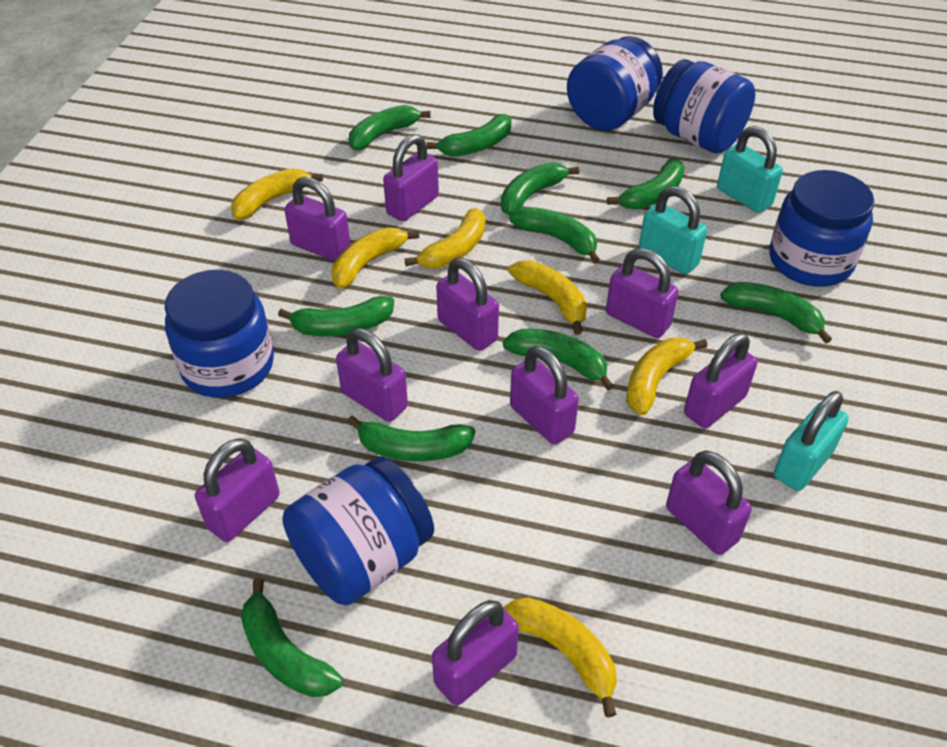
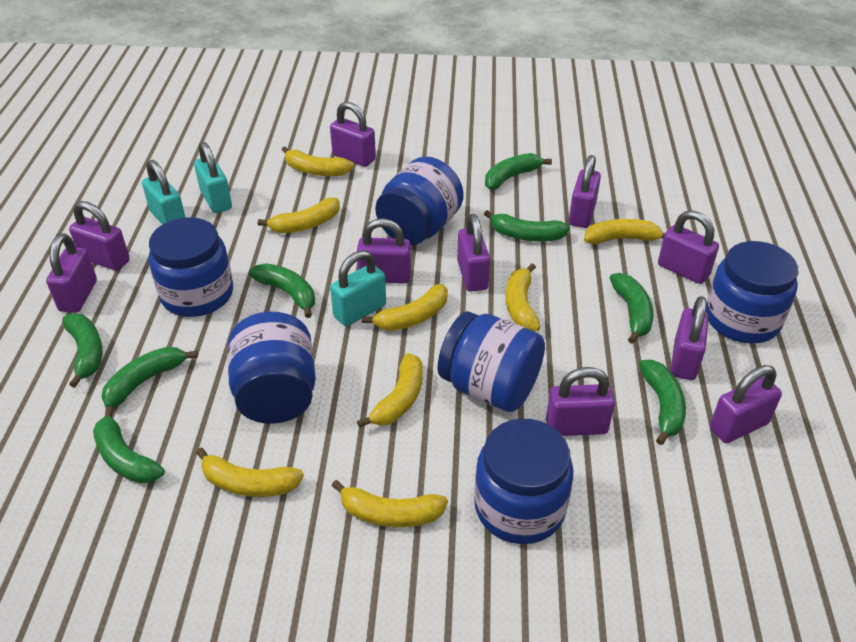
blue jar: [165,270,274,398] [282,456,434,605] [567,36,663,131] [653,59,755,154] [769,170,875,287] = 5 -> [149,217,233,317] [228,312,316,424] [375,156,464,245] [438,311,545,412] [474,419,573,544] [706,241,798,344] = 6
green banana: [241,578,343,697] [278,296,394,337] [347,416,475,461] [348,105,431,150] [426,114,512,157] [501,162,579,216] [503,329,614,390] [510,207,600,264] [607,158,685,209] [720,282,832,344] = 10 -> [62,313,103,388] [93,406,165,484] [101,347,198,408] [249,263,315,318] [484,210,570,241] [485,153,552,190] [610,273,653,344] [639,360,686,445] = 8
yellow banana: [231,168,323,220] [331,227,419,289] [405,208,486,268] [503,598,617,718] [509,260,587,335] [626,338,707,415] = 6 -> [196,447,304,497] [258,197,340,233] [282,147,354,176] [332,480,448,527] [357,353,423,428] [362,284,448,331] [506,263,541,331] [584,219,665,244] = 8

